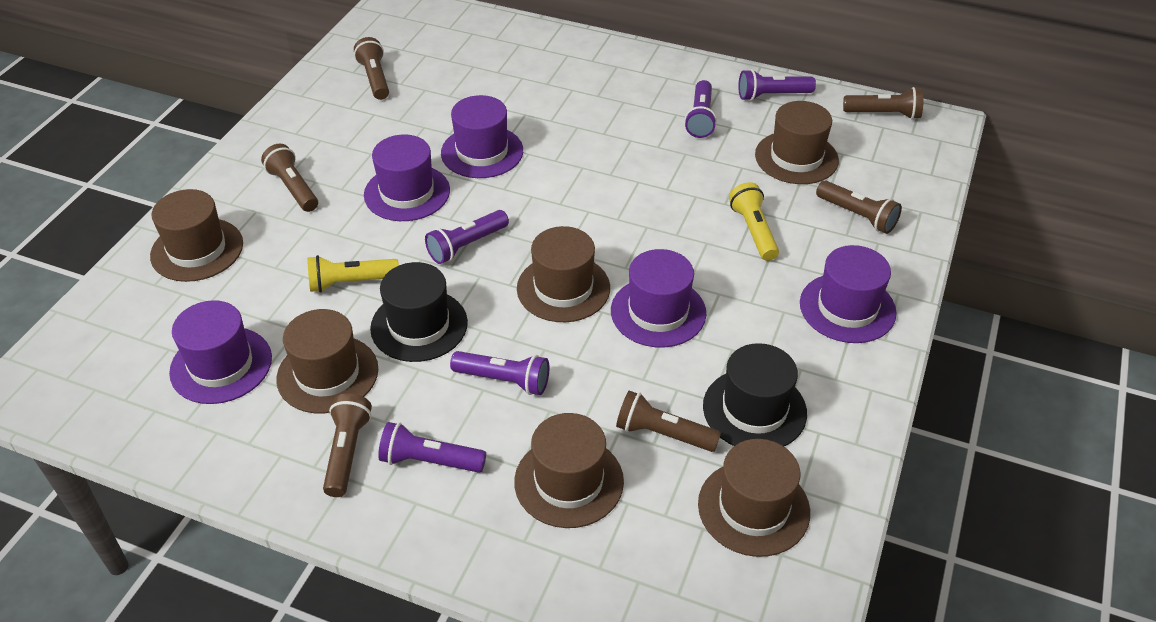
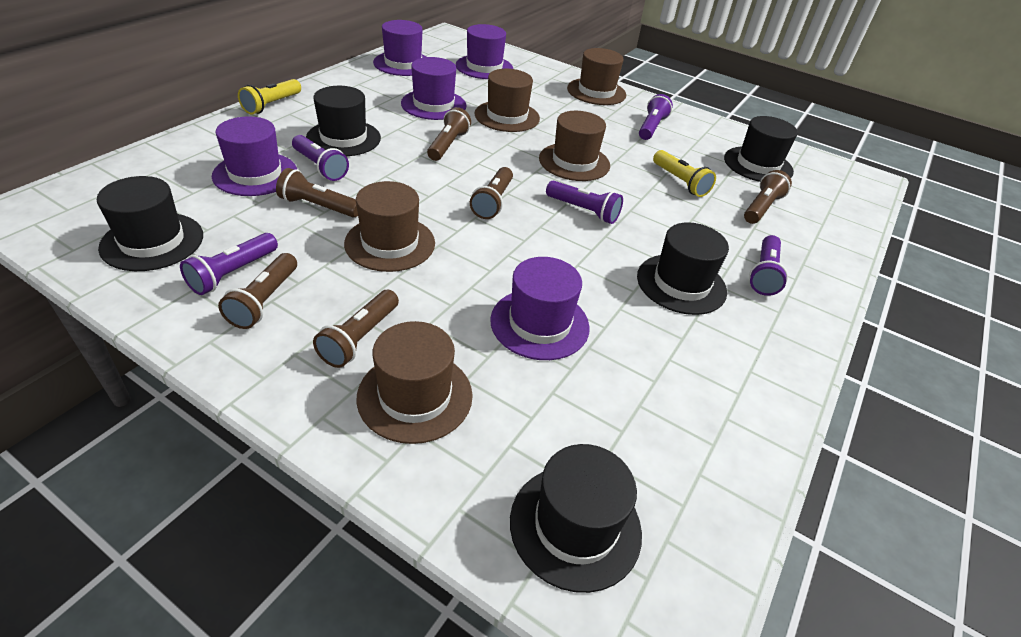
black hat: [370,262,468,362] [703,343,807,446] = 2 -> [97,176,203,271] [306,86,381,156] [510,444,642,593] [637,222,729,315] [724,116,798,182] = 5
brown hat: [150,189,243,282] [276,309,378,413] [514,413,624,528] [517,226,610,322] [698,439,810,557] [755,101,839,184] = 6 -> [344,181,435,272] [357,321,473,444] [474,69,540,132] [539,111,610,181] [567,48,626,105] = 5

